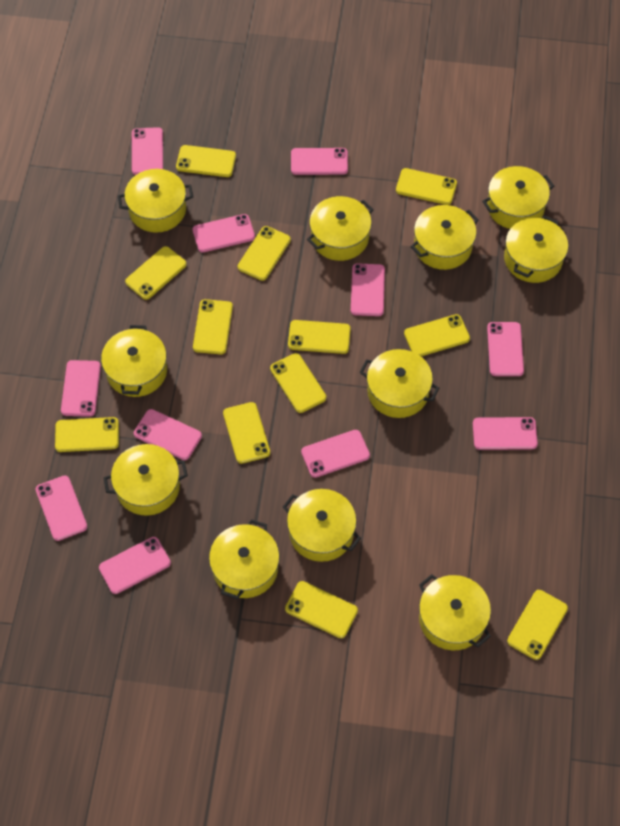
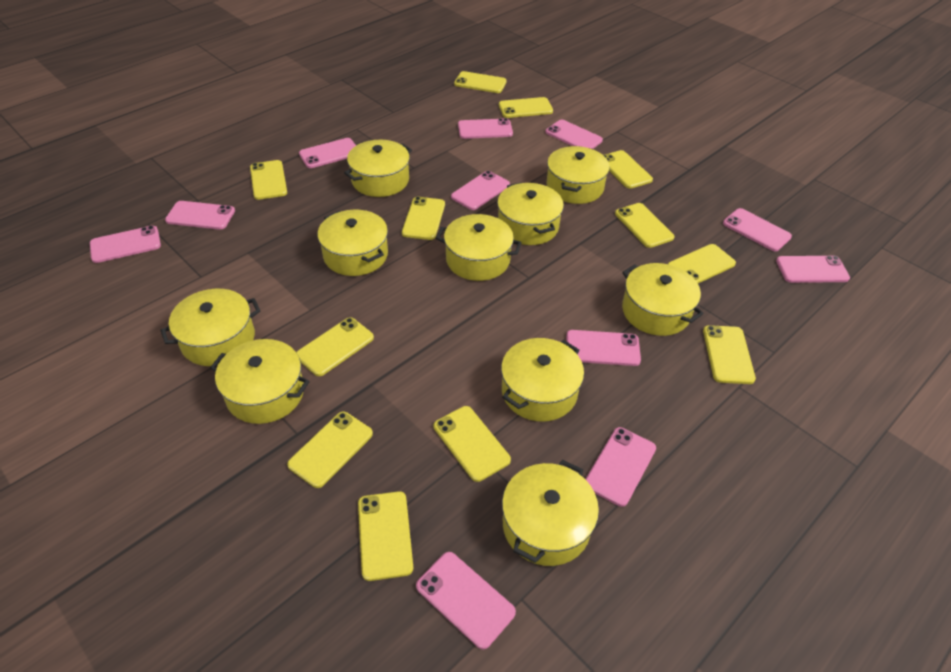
yellow pot: [101,325,167,397] [103,444,188,516] [118,169,193,233] [209,519,280,599] [283,489,361,562] [307,196,374,261] [360,349,439,418] [411,205,479,270] [419,574,491,650] [482,166,554,229] [504,216,568,283] = 11 -> [160,289,261,366] [210,339,310,424] [317,210,388,276] [344,140,412,197] [436,214,522,281] [497,182,564,245] [501,338,584,422] [502,460,599,566] [546,146,610,204] [622,263,704,336] = 10

